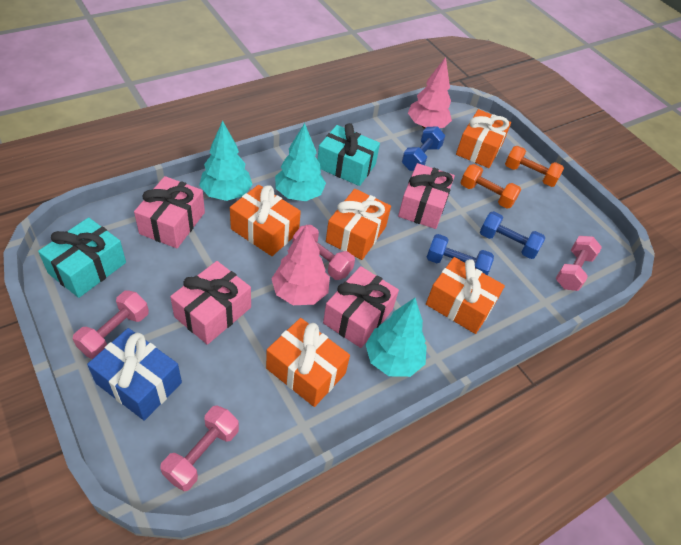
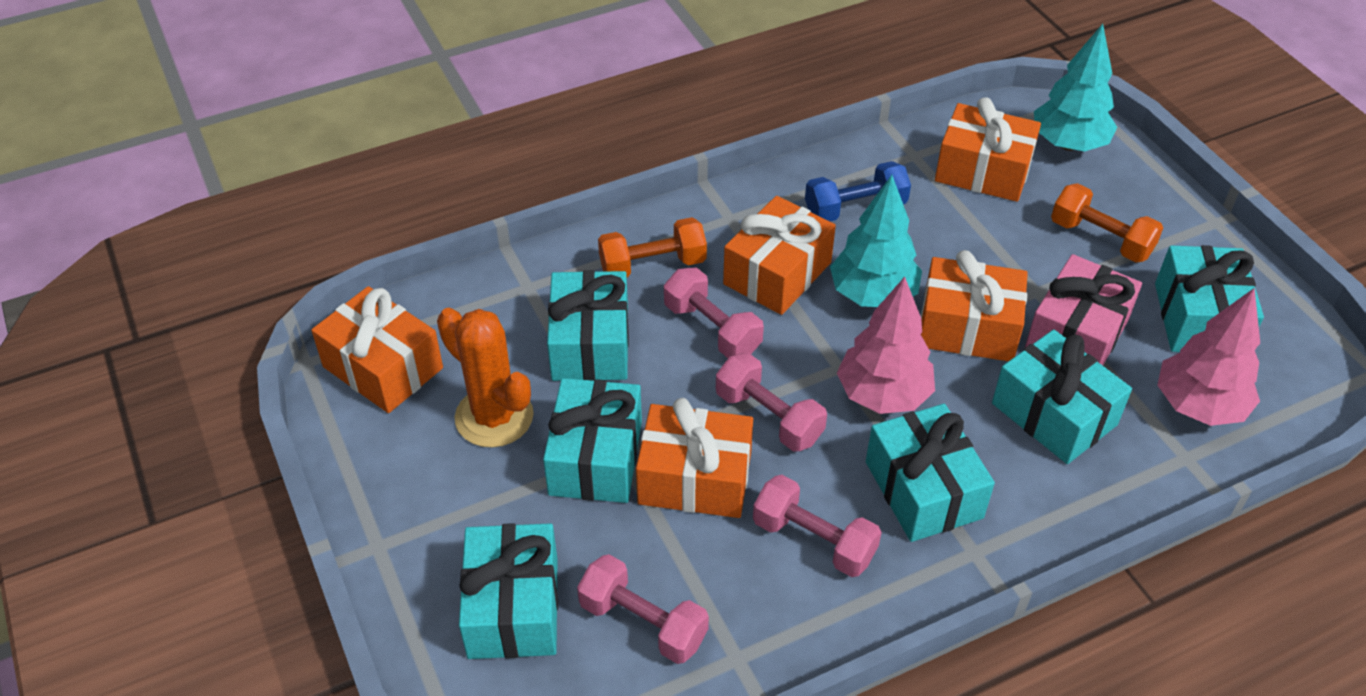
blue dumbbell: [402,126,445,171] [426,234,494,275] [480,211,545,259] = 3 -> [805,161,911,221] = 1
blue gift: [87,328,182,421] = 1 -> none = 0
orange cactus: none = 0 -> [437,308,534,448] = 1
pink gift: [134,176,205,248] [170,261,251,345] [323,266,399,348] [398,163,455,229] = 4 -> [1025,254,1142,365] = 1
turquoise gift: [38,217,126,298] [318,123,380,186] = 2 -> [459,523,558,659] [543,378,642,503] [547,270,629,381] [866,404,995,542] [992,330,1132,464] [1155,245,1264,352] = 6
turquoise tree: [199,121,253,201] [275,123,326,201] [365,298,427,377] = 3 -> [830,175,922,307] [1034,24,1117,152] = 2

